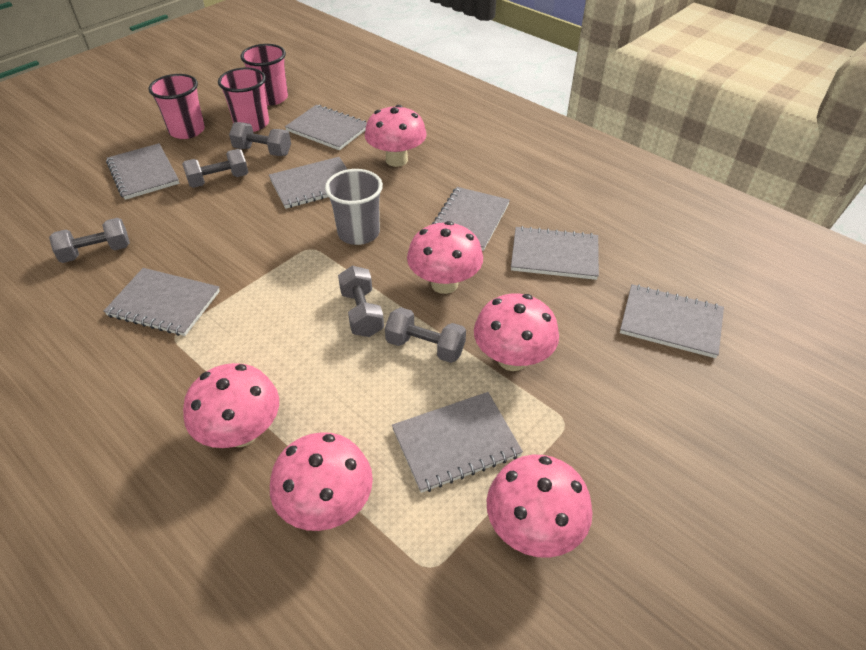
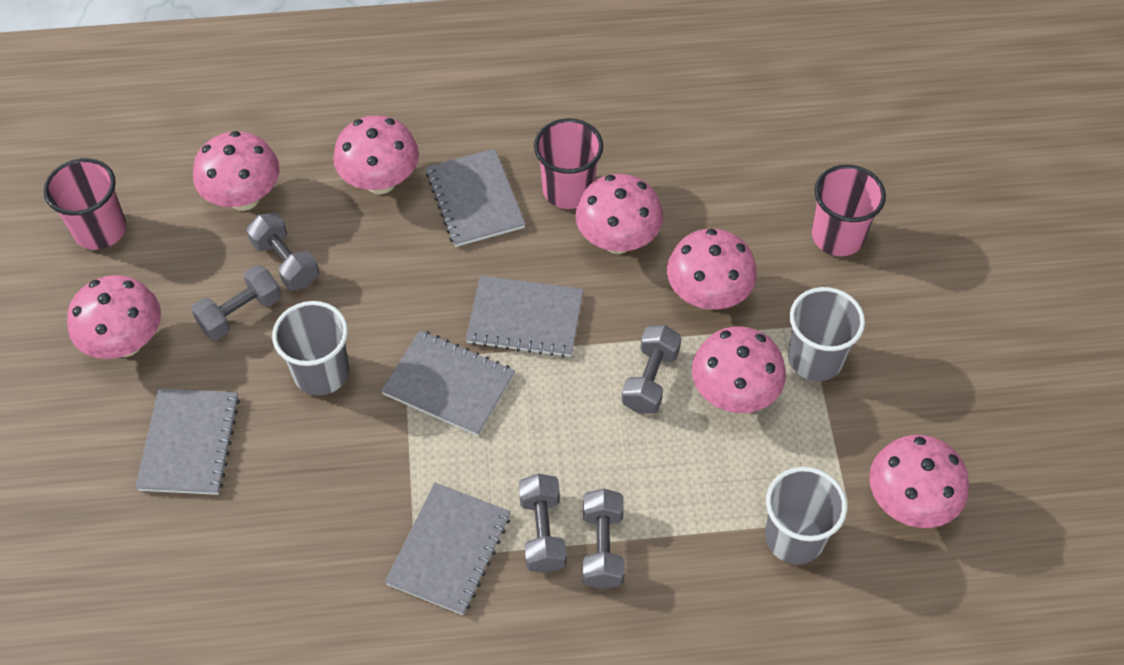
grey cup: [325,169,383,245] = 1 -> [272,301,349,396] [765,467,847,564] [788,287,865,381] = 3
grey notebook: [104,268,220,336] [106,143,179,200] [269,157,347,209] [285,105,367,150] [392,392,523,493] [432,187,510,251] [511,226,599,280] [620,284,724,358] = 8 -> [135,388,240,495] [381,330,515,436] [385,483,511,615] [426,149,525,247] [466,275,583,358] = 5
pink mushroom: [183,363,279,448] [270,432,373,531] [365,105,427,167] [407,221,483,294] [474,293,559,371] [487,455,592,558] = 6 -> [67,275,161,359] [193,131,280,211] [333,116,419,194] [575,174,663,254] [667,229,757,310] [692,327,786,413] [869,435,969,528] = 7

